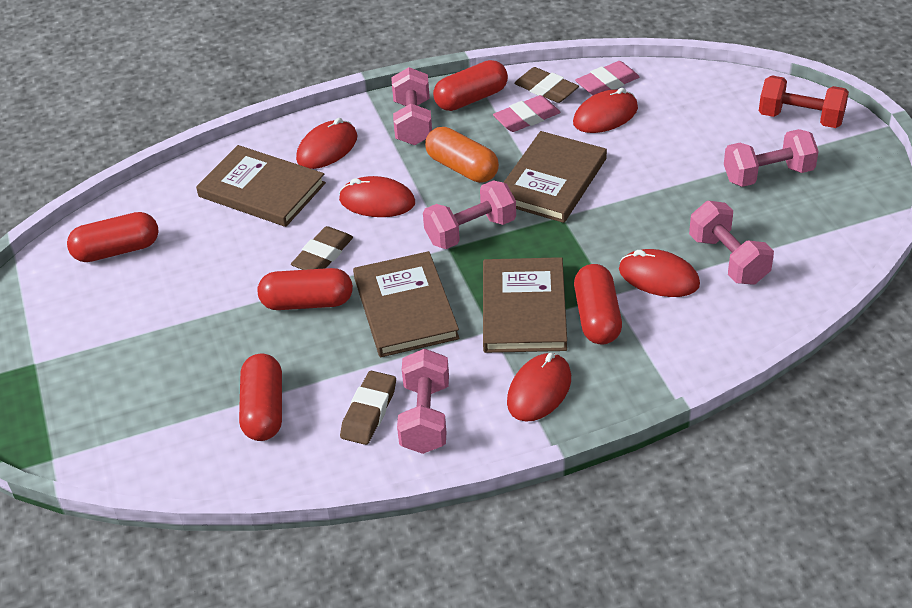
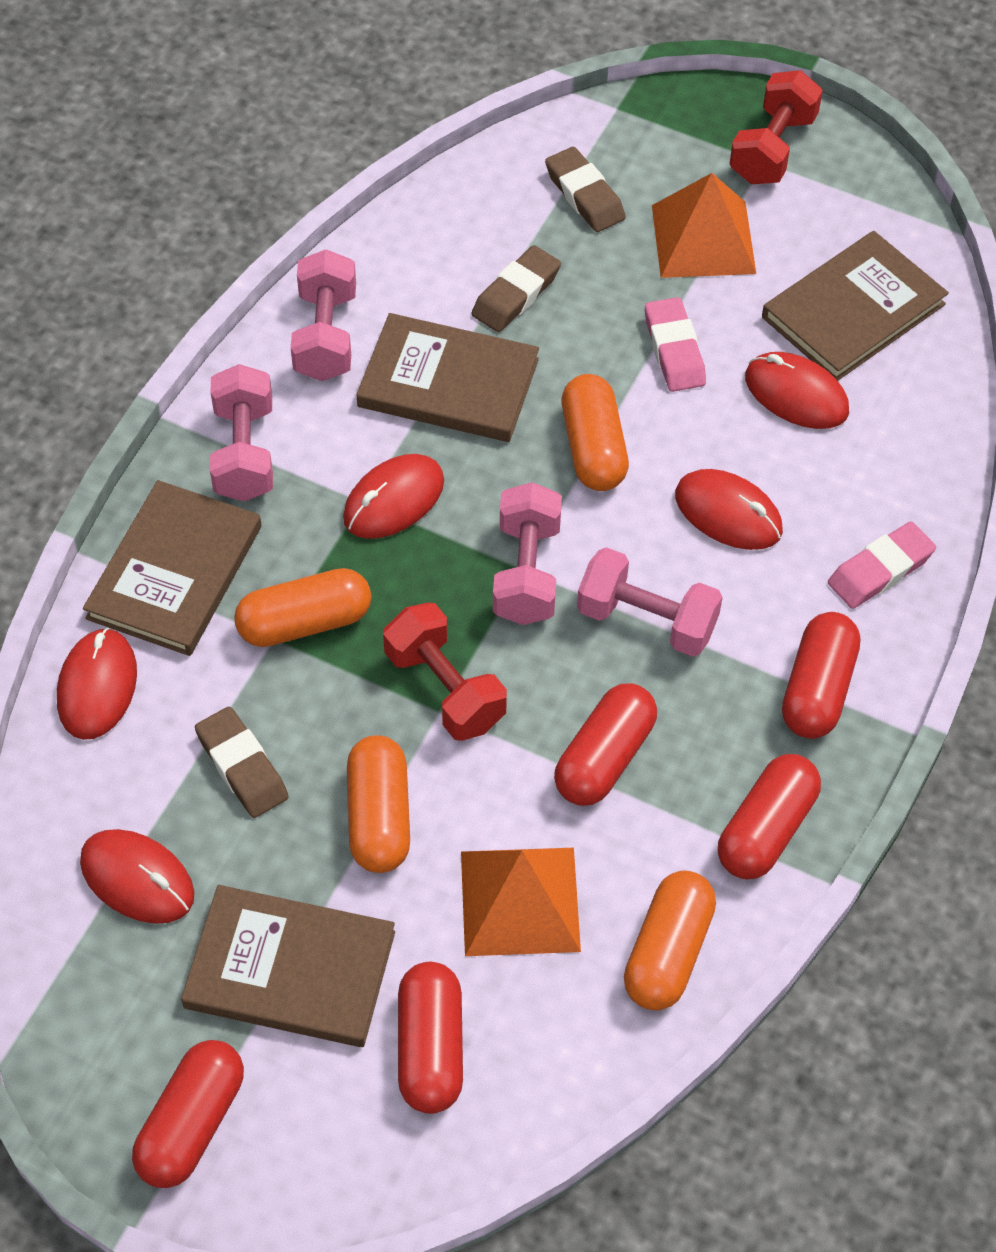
orange capsule: [425,127,499,183] = 1 -> [234,568,371,647] [347,735,410,873] [562,374,629,491] [624,870,716,1010] = 4
orange pyramid: none = 0 -> [461,848,581,956] [652,173,756,278] = 2
pink dumbbell: [391,67,432,145] [397,349,449,454] [423,180,516,249] [689,201,774,285] [724,129,819,187] = 5 -> [210,364,273,501] [291,249,356,381] [493,482,562,625] [577,547,723,657] = 4
red dumbbell: [759,75,849,128] = 1 -> [383,603,507,741] [729,70,823,184] = 2

